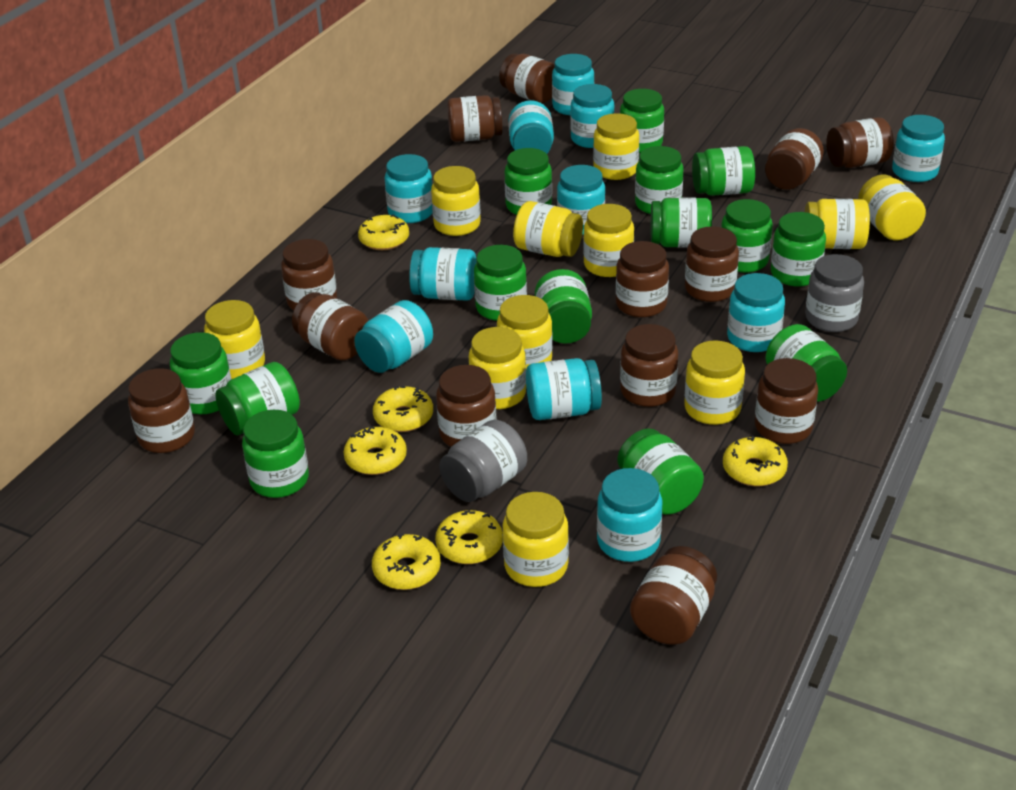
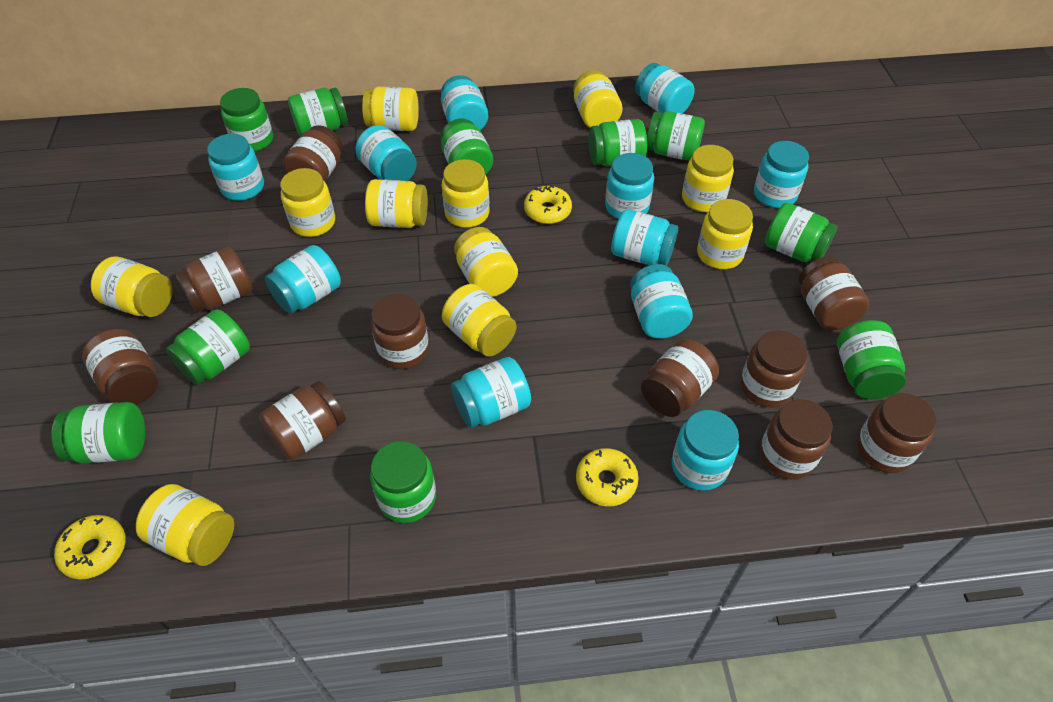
brown jar: [128,368,195,453] [281,239,337,310] [292,292,368,361] [436,365,496,447] [447,95,503,142] [499,53,555,103] [616,241,669,317] [620,324,678,407] [630,546,717,645] [685,226,739,302] [755,358,818,444] [765,128,824,190] [826,117,894,168] = 13 -> [82,329,158,405] [175,247,252,313] [259,381,346,460] [283,125,343,182] [371,294,429,369] [641,339,719,417] [740,330,807,407] [760,399,833,479] [798,256,869,330] [857,393,936,473] = 10
green jar: [170,332,231,414] [215,362,300,435] [242,410,309,498] [474,245,527,321] [505,148,552,215] [535,269,592,344] [617,428,704,515] [620,89,664,153] [635,146,684,214] [651,198,712,248] [692,146,755,196] [721,199,773,273] [766,324,847,402] [771,212,826,287] = 14 -> [51,402,145,463] [166,310,250,385] [220,88,273,152] [288,88,348,136] [370,441,436,523] [440,119,493,175] [589,119,647,166] [647,111,705,161] [765,203,837,262] [837,320,906,399] = 10
grey jar: [439,420,527,502] [805,254,864,332] = 2 -> none = 0
yellow donut: [343,426,407,475] [358,215,409,250] [372,533,441,590] [373,386,433,432] [435,510,503,564] [723,436,788,486] = 6 -> [54,515,126,579] [524,185,572,224] [576,448,639,507] = 3

